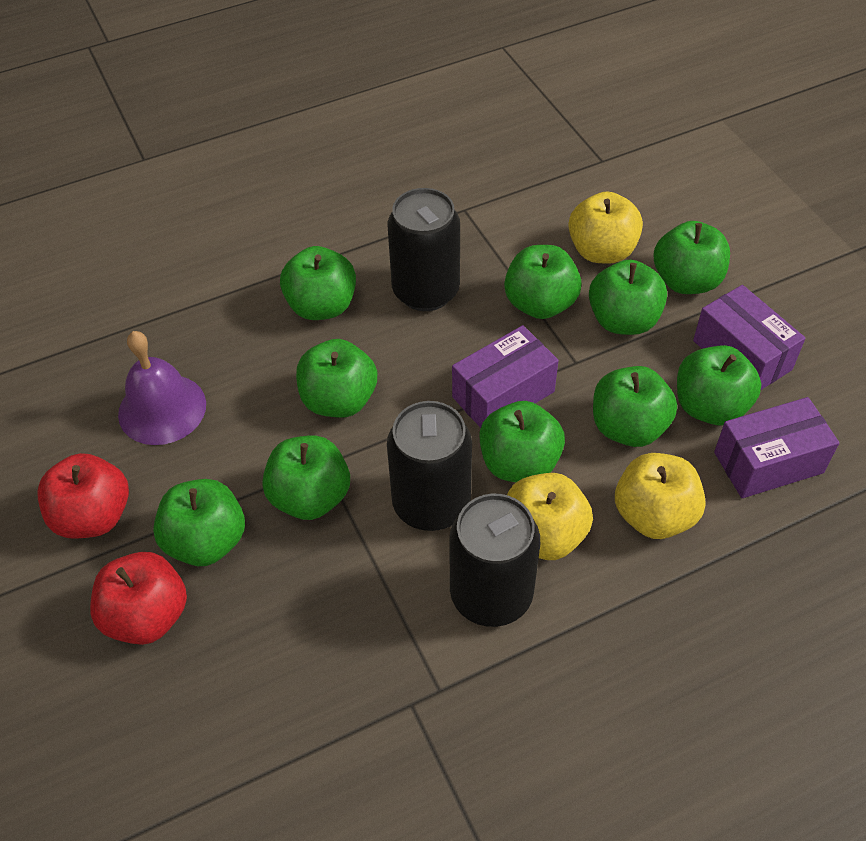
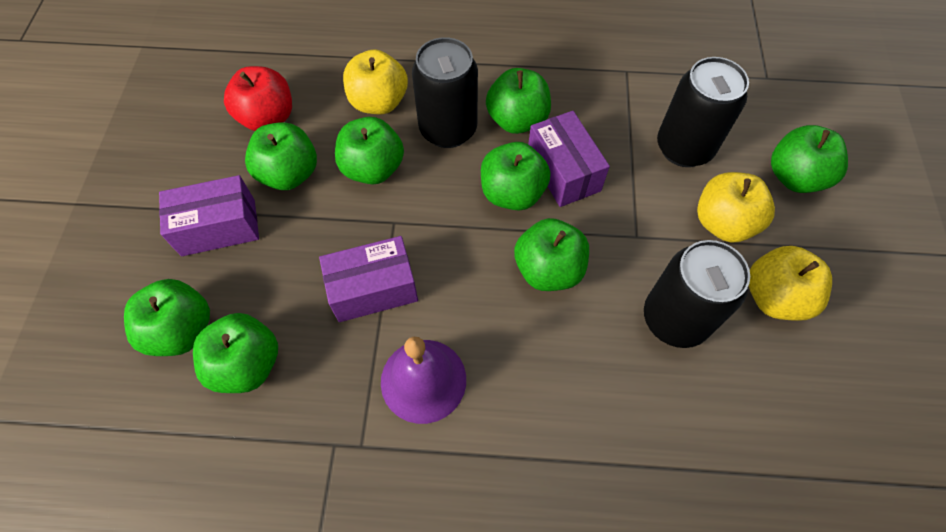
green apple: [153,479,245,566] [262,435,350,520] [280,246,356,320] [296,339,377,418] [479,401,565,482] [504,245,581,319] [589,260,667,335] [593,366,677,447] [653,221,730,294] [677,345,761,425] = 10 -> [124,279,210,356] [193,313,278,393] [245,122,317,190] [335,117,404,184] [481,142,550,210] [486,68,551,134] [514,218,589,291] [771,125,848,193] = 8
red apple: [37,453,129,539] [90,552,187,645] = 2 -> [224,66,292,131] = 1

